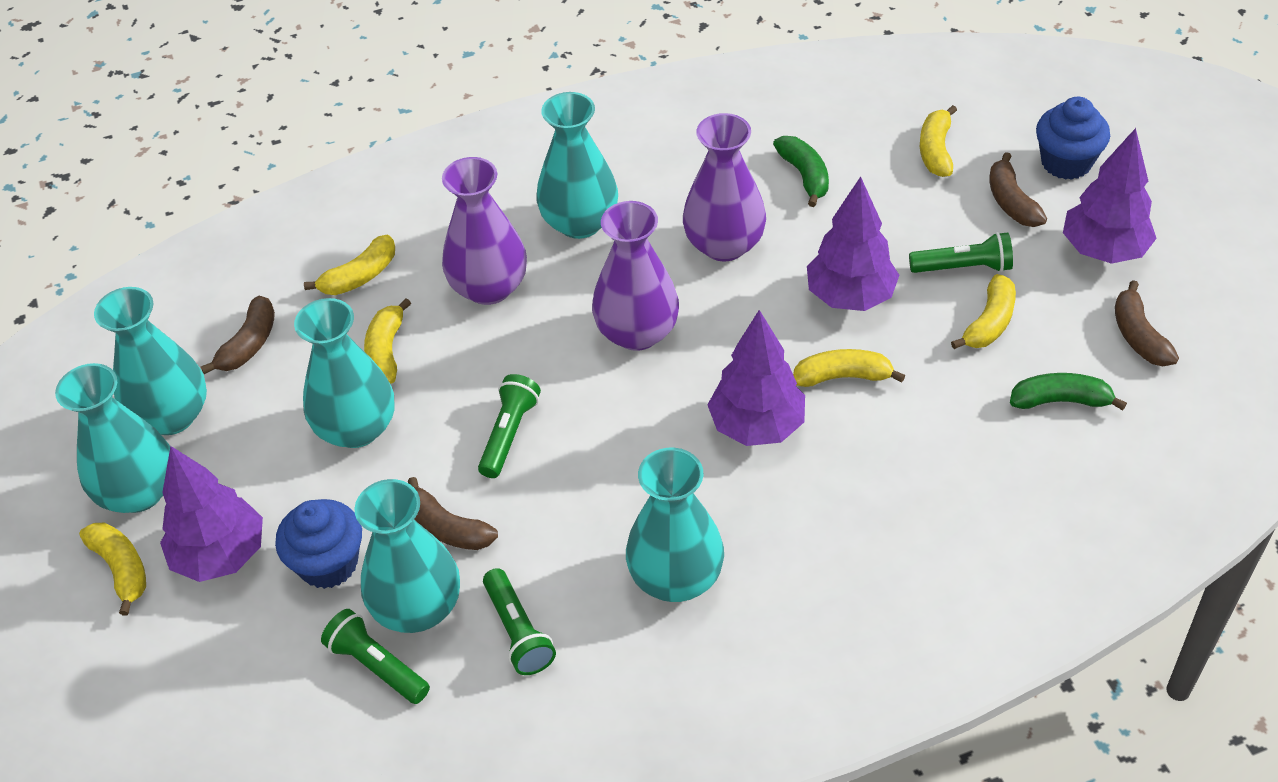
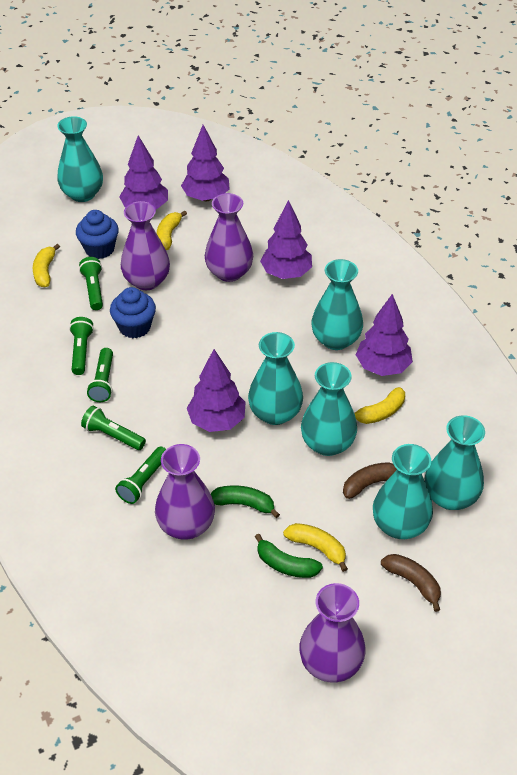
brown banana: [201,296,275,374] [408,477,498,550] [989,152,1047,227] [1115,280,1179,366] = 4 -> [343,462,397,499] [381,554,441,612] = 2
green flashlight: [321,609,430,704] [478,374,541,478] [483,568,556,675] [909,232,1013,273] = 4 -> [69,317,94,375] [79,257,103,310] [81,406,146,450] [87,348,113,402] [115,446,166,504] = 5
purple tree: [160,446,263,582] [707,310,805,446] [807,177,899,311] [1063,128,1157,264] = 4 -> [119,135,168,209] [181,125,229,201] [187,349,246,432] [260,200,312,279] [356,294,413,376] = 5
purple vase: [442,157,527,305] [592,201,679,351] [683,113,766,261] = 3 -> [121,201,170,290] [155,444,215,540] [205,193,253,282] [299,583,366,683] = 4
yellow banana: [79,523,146,615] [304,235,395,295] [364,298,411,384] [793,349,905,387] [920,105,957,177] [951,274,1016,349] = 6 -> [33,244,60,287] [156,211,187,250] [283,523,348,572] [354,387,405,424] = 4

